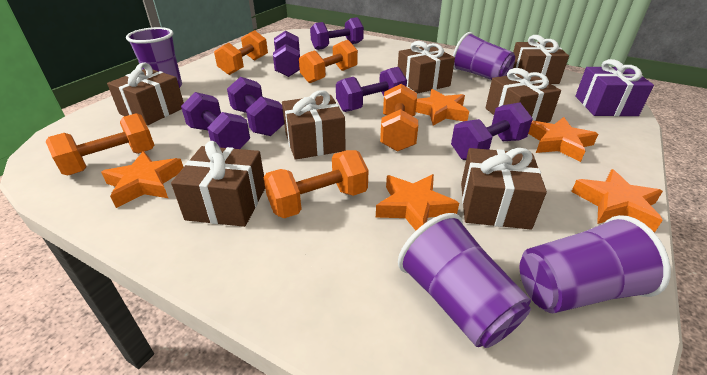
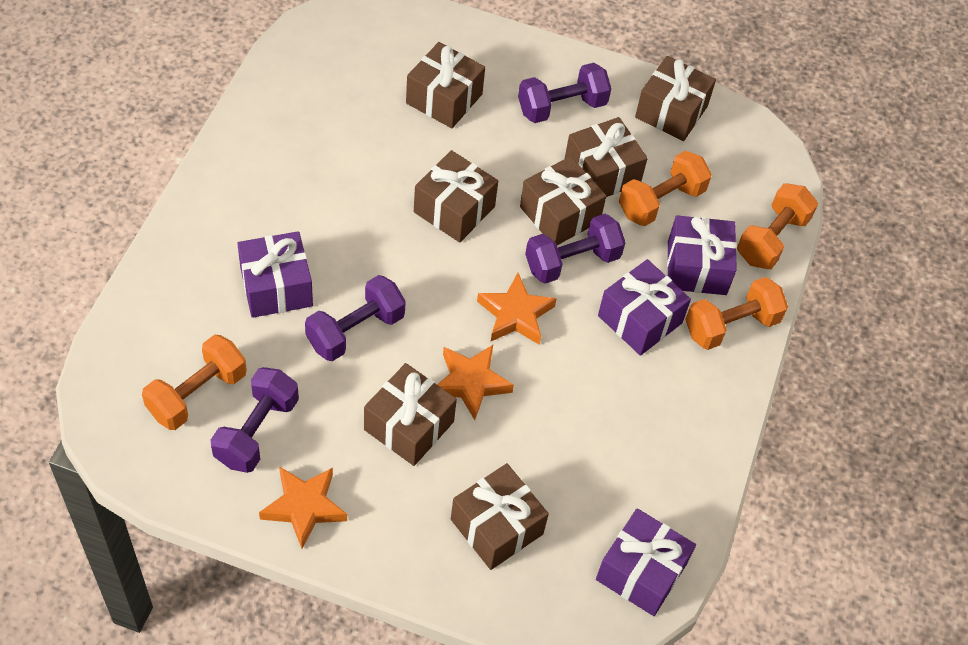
orange dumbbell: [45,113,154,175] [214,30,268,75] [263,150,368,218] [299,40,358,83] [380,84,418,152] = 5 -> [142,335,247,430] [619,151,712,226] [685,277,788,350] [737,183,818,269] = 4
orange star: [101,151,183,208] [376,174,459,230] [416,89,469,126] [528,117,598,162] [571,169,663,232] = 5 -> [259,466,347,549] [437,345,514,420] [477,273,557,345] = 3
purple cup: [126,27,182,88] [398,213,531,348] [453,32,515,80] [519,215,671,313] = 4 -> none = 0
purple dumbbell: [181,92,250,149] [227,77,284,136] [273,30,300,77] [310,17,364,50] [336,67,407,112] [451,102,533,160] = 6 -> [210,367,299,473] [305,275,406,361] [518,63,611,123] [525,214,626,283] = 4
purple gift: [575,59,654,116] = 1 -> [237,231,313,318] [596,508,696,616] [598,259,691,356] [667,215,737,295] = 4

